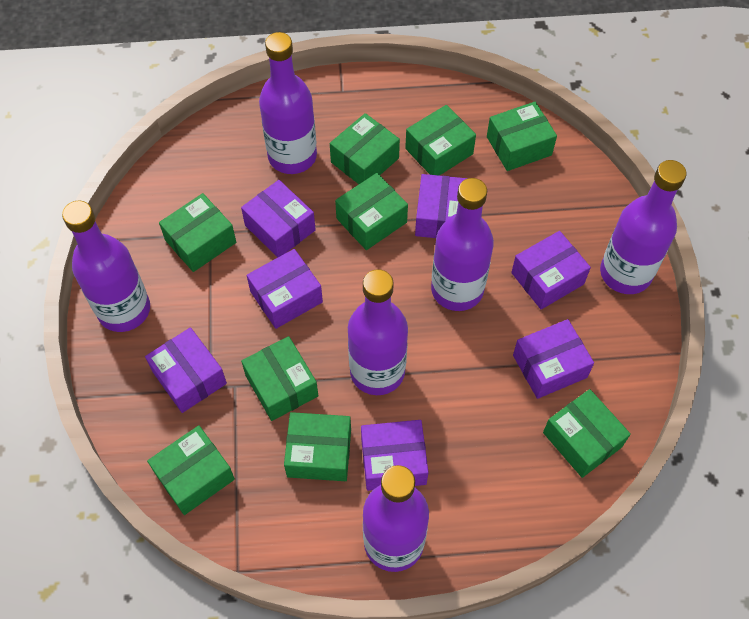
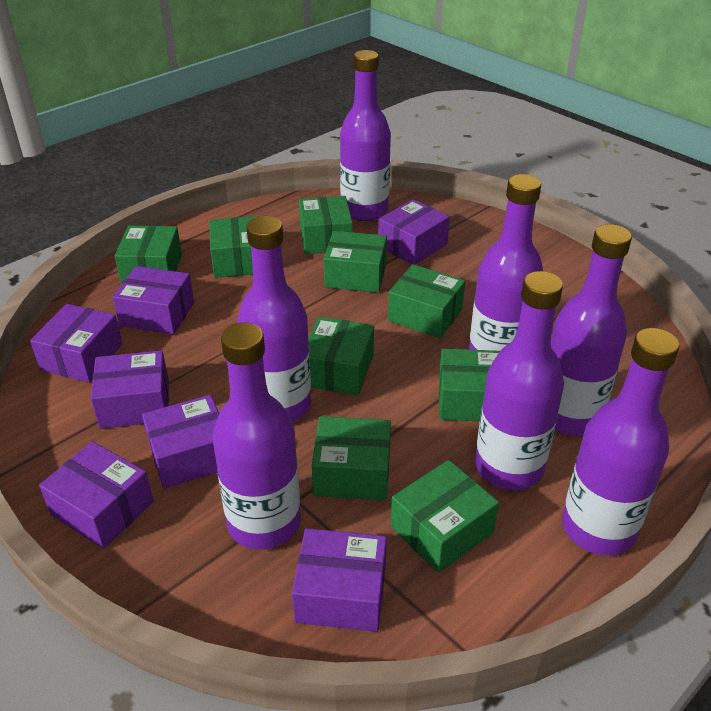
purple bottle: [62,201,150,332] [259,32,317,174] [348,269,408,395] [363,465,429,572] [431,178,494,311] [600,160,687,294] = 6 -> [213,323,301,550] [237,216,311,422] [340,50,391,221] [469,174,543,351] [475,271,564,490] [551,224,632,435] [562,328,679,556] = 7

